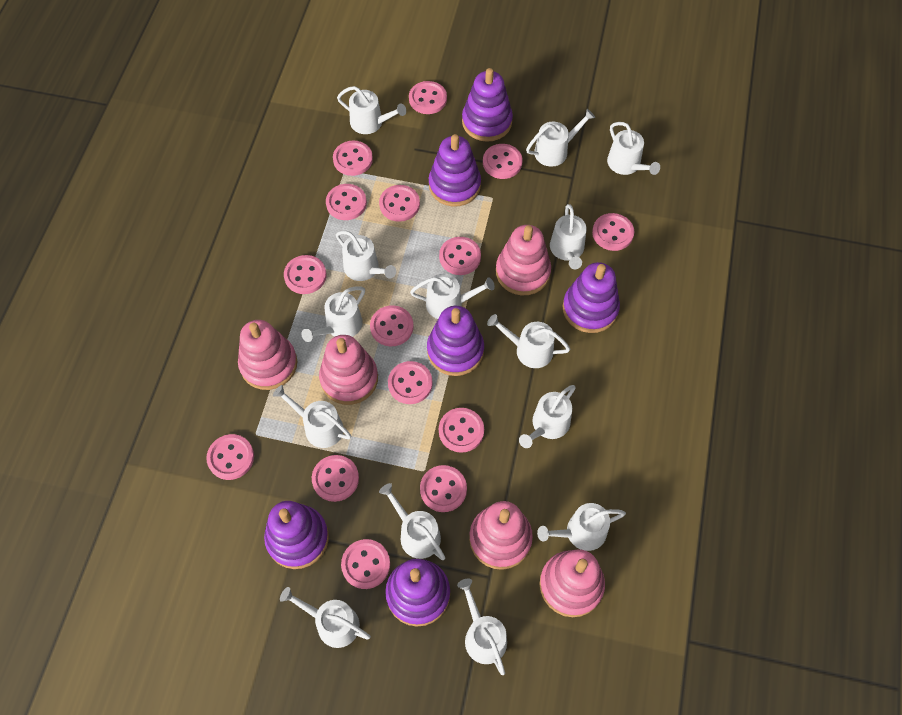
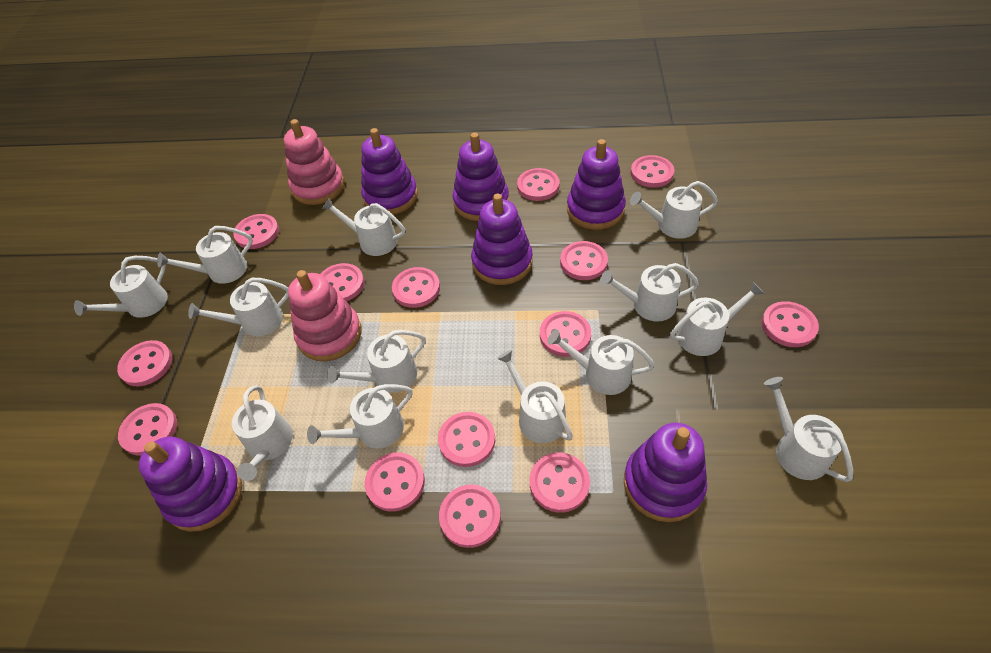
pink button: [206,434,254,480] [284,255,327,294] [312,455,359,502] [326,184,367,220] [333,141,373,176] [341,539,390,589] [370,305,414,346] [379,185,420,222] [388,361,433,404] [409,81,447,114] [420,465,467,512] [439,237,481,275] [439,408,484,453] [483,144,522,179] [592,213,634,251] = 15 -> [117,340,172,386] [118,403,177,456] [233,214,279,249] [320,263,364,302] [365,452,425,512] [392,267,440,308] [438,412,495,467] [439,485,501,548] [517,168,560,201] [530,452,590,513] [540,311,591,357] [560,241,608,280] [631,155,675,188] [762,301,819,347] = 14
pink stacking toy: [238,320,297,390] [319,335,378,405] [469,501,533,570] [496,225,551,295] [540,549,605,617] = 5 -> [284,119,345,205] [288,270,362,361] = 2
white watering can: [273,385,351,448] [280,587,371,648] [301,286,365,342] [336,231,396,281] [337,86,406,134] [379,483,445,560] [410,274,495,319] [457,579,507,675] [487,314,570,368] [519,385,576,448] [526,109,595,167] [537,503,626,551] [550,204,587,269] [607,122,660,175] = 14 -> [74,256,168,318] [157,226,253,284] [188,278,289,336] [232,385,293,481] [307,384,412,449] [322,197,406,256] [327,330,426,393] [497,350,573,443] [547,330,655,395] [600,263,699,321] [630,181,718,239] [670,282,765,356] [764,377,853,482] = 13

